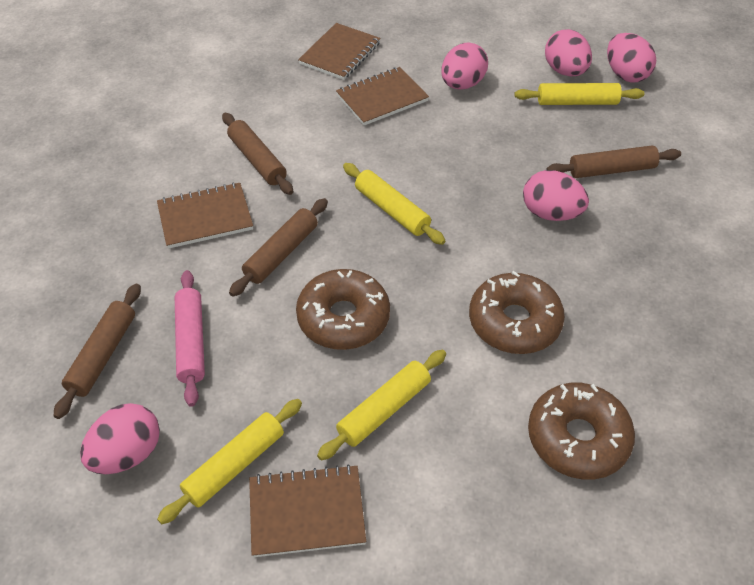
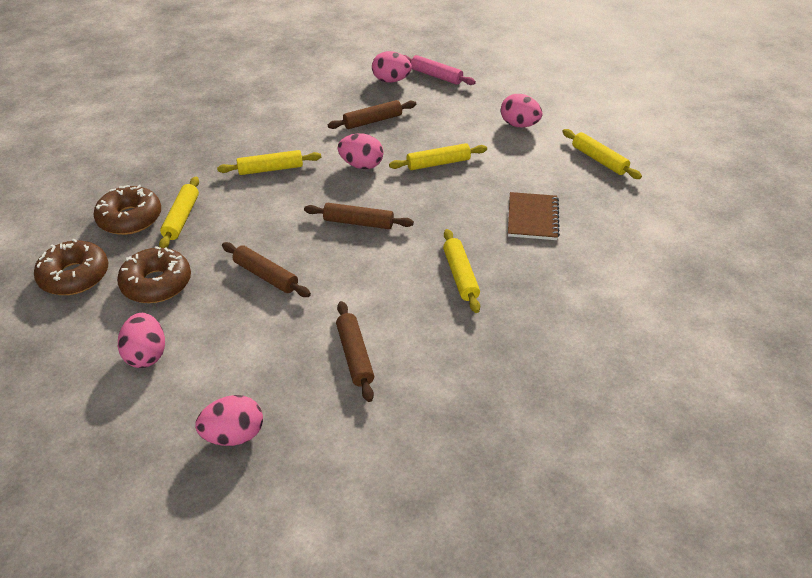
brown notebook: [157,183,253,249] [249,464,366,557] [298,23,381,80] [336,67,429,125] = 4 -> [508,192,560,240] = 1
yellow rolling pin: [157,399,302,524] [317,350,446,461] [343,163,446,245] [514,83,644,105] = 4 -> [159,177,199,248] [217,150,321,175] [389,143,487,170] [443,229,480,313] [562,129,642,179] = 5

